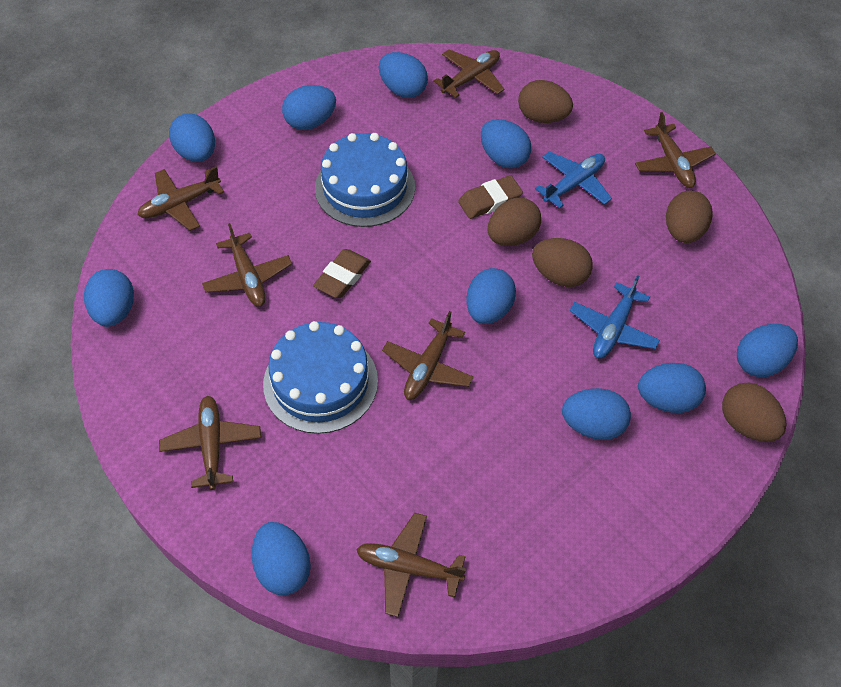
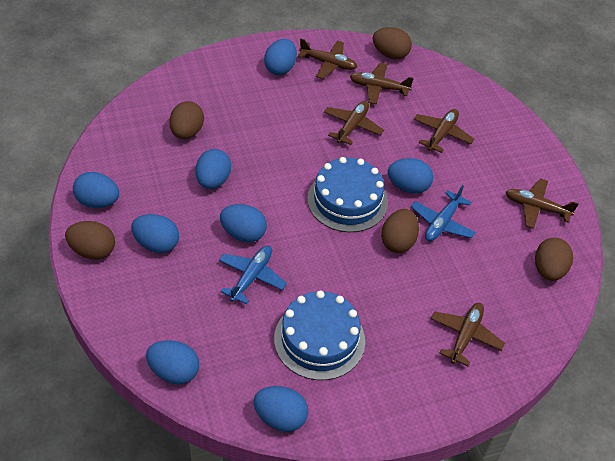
blue egg: [84,269,134,327] [169,113,215,162] [252,522,311,595] [282,85,336,130] [379,52,428,98] [466,268,516,324] [481,119,531,168] [562,388,631,440] [638,363,706,413] [737,324,798,377] = 10 -> [73,172,119,208] [131,214,179,253] [146,340,199,384] [195,149,231,189] [220,204,267,243] [253,386,308,432] [264,39,297,75] [388,158,433,194] = 8
brown eraser: [313,249,371,298] [458,175,523,219] = 2 -> none = 0
brown plane: [138,166,224,231] [159,396,261,490] [202,223,292,307] [356,513,466,617] [382,311,474,400] [433,49,504,98] [635,112,716,188] = 7 -> [297,38,357,79] [324,101,384,145] [350,63,414,104] [414,109,474,153] [431,303,505,366] [506,178,579,229] = 6

